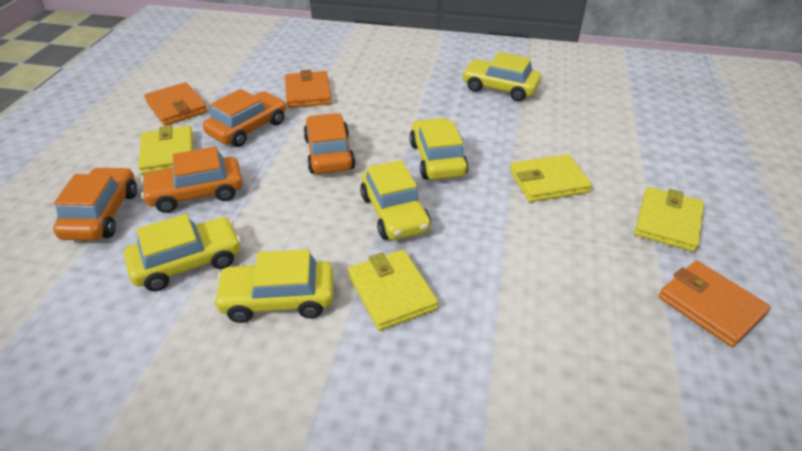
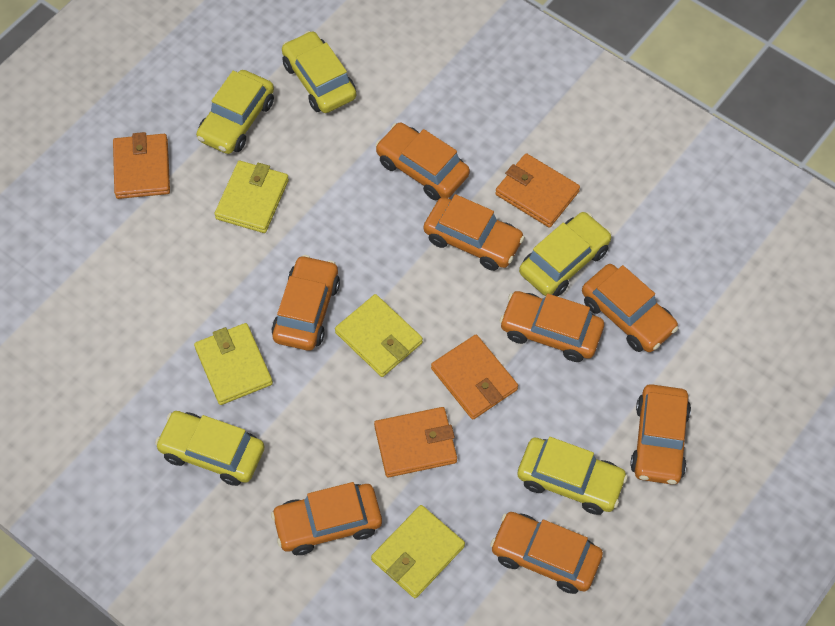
orange car: [53,167,137,241] [141,146,243,213] [203,89,286,147] [303,113,355,174] = 4 -> [271,255,340,351] [271,482,382,555] [375,123,470,200] [424,194,525,271] [490,512,603,594] [499,291,604,362] [582,264,678,352] [630,384,691,485] = 8
orange wallet: [144,82,208,126] [285,70,332,108] [658,260,771,347] = 3 -> [113,132,170,199] [374,407,457,477] [431,335,518,420] [495,153,580,228] = 4

